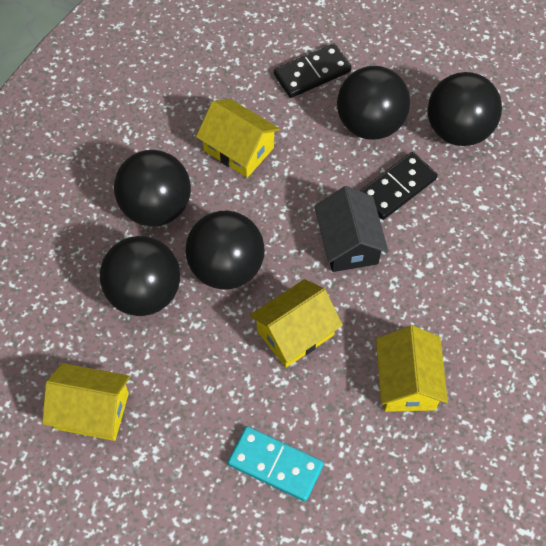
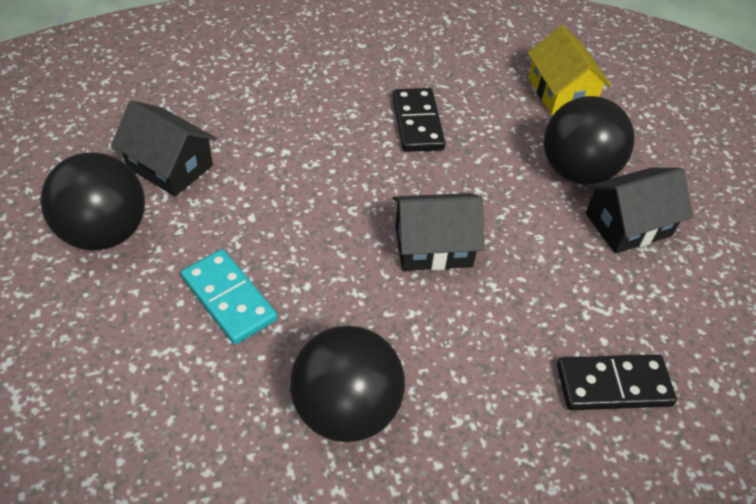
black ball: [100,236,180,316] [114,150,191,226] [185,211,265,290] [337,66,410,140] [427,72,502,146] = 5 -> [40,152,145,250] [290,326,405,442] [544,96,634,185] = 3
black house: [314,186,389,272] = 1 -> [111,101,217,197] [393,193,484,271] [586,168,693,254] = 3
yellow house: [42,363,130,441] [196,99,280,178] [250,279,343,368] [376,325,448,412] = 4 -> [528,25,612,115] = 1

